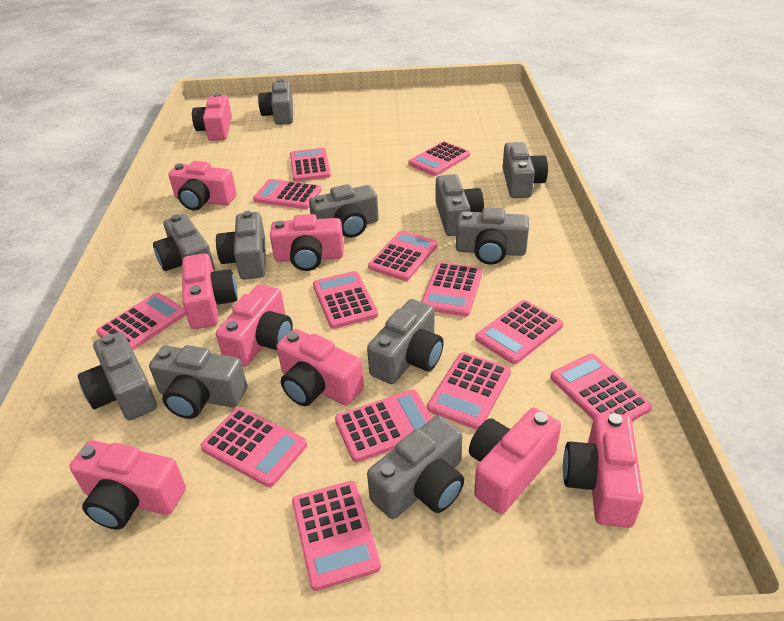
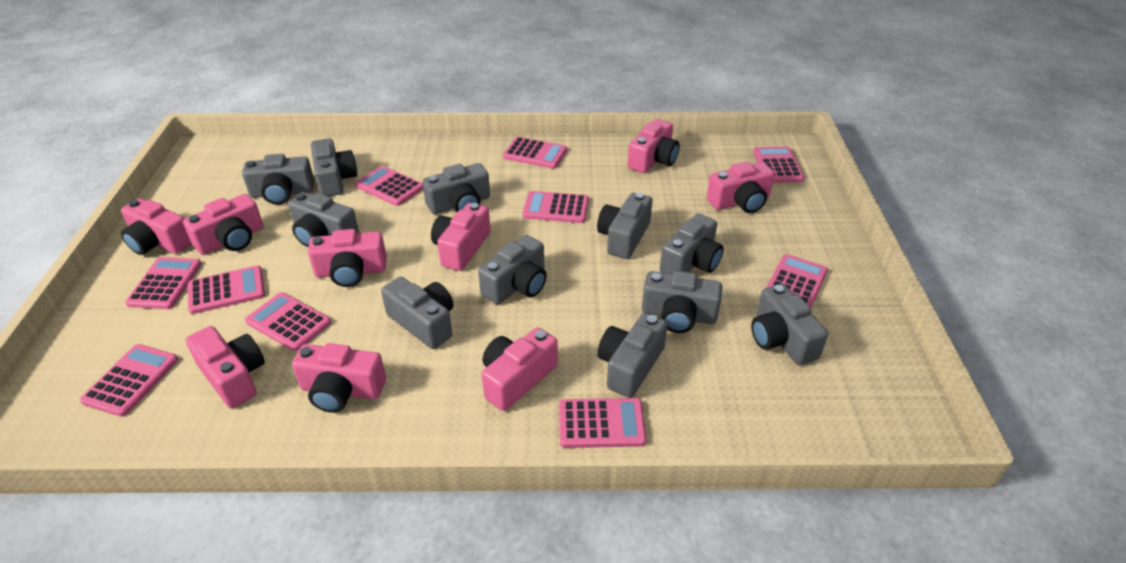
pink calculator: [96,293,186,350] [200,407,307,487] [253,179,322,209] [290,148,331,182] [292,481,381,591] [313,271,378,329] [335,390,433,462] [368,231,438,281] [408,141,470,176] [421,262,482,317] [427,352,511,430] [475,300,563,364] [550,354,652,421] = 13 -> [80,344,178,417] [125,257,202,309] [188,266,265,314] [245,292,331,351] [355,166,423,206] [503,137,567,169] [523,191,589,223] [559,398,646,448] [753,147,804,183] [766,254,828,308] = 10

